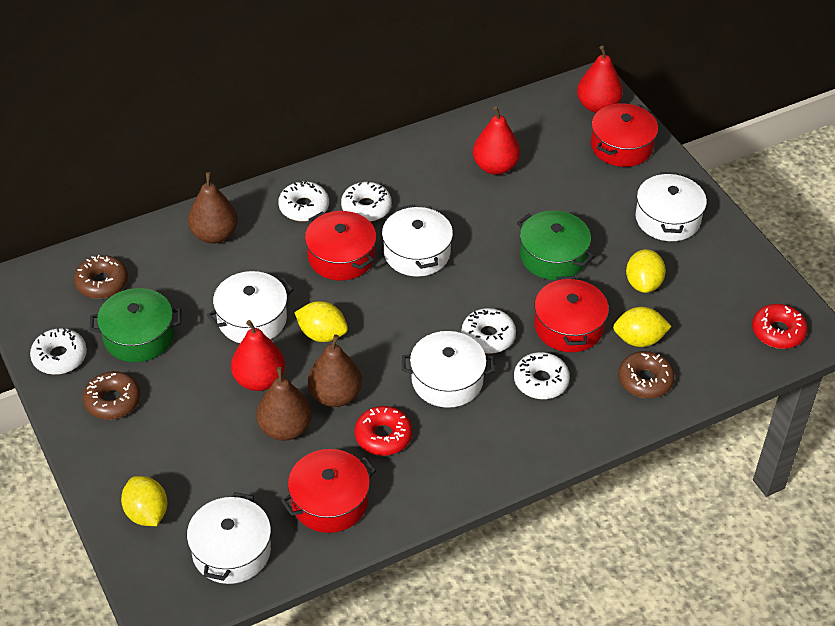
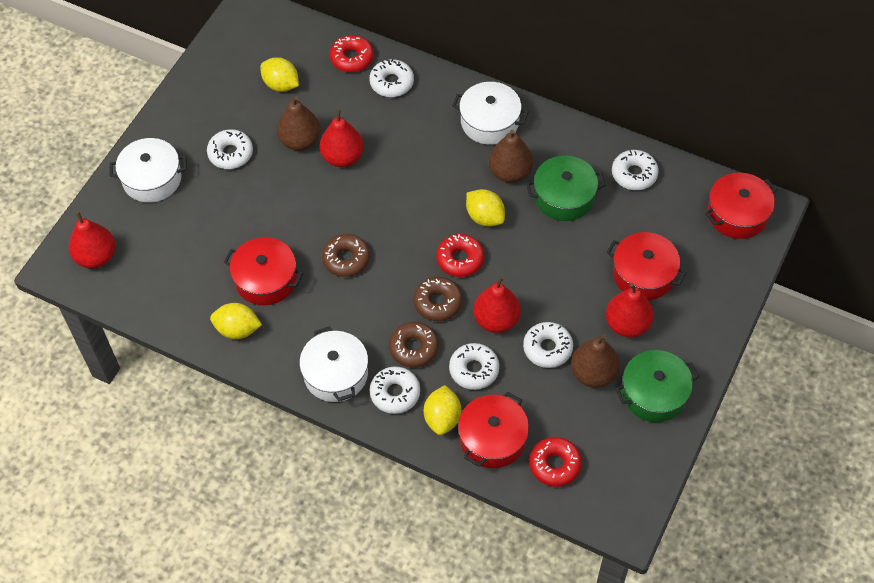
red donut: [355,406,412,456] [752,304,807,349] = 2 -> [330,35,374,72] [436,234,484,277] [529,437,582,487] = 3
red pear: [231,320,285,391] [473,106,520,175] [577,46,623,113] = 3 -> [69,211,115,268] [319,109,364,167] [473,276,521,333] [606,283,654,337] = 4
white donut: [30,328,87,375] [278,181,329,222] [341,181,392,222] [462,308,516,354] [514,352,570,399] = 5 -> [207,129,253,169] [369,59,414,97] [370,366,420,414] [449,343,499,390] [523,322,573,368] [612,150,659,190] = 6
white pot: [187,492,271,584] [207,271,294,343] [382,205,453,276] [402,331,495,408] [635,172,707,241] = 5 -> [109,138,187,203] [299,326,368,402] [452,82,528,145] = 3

